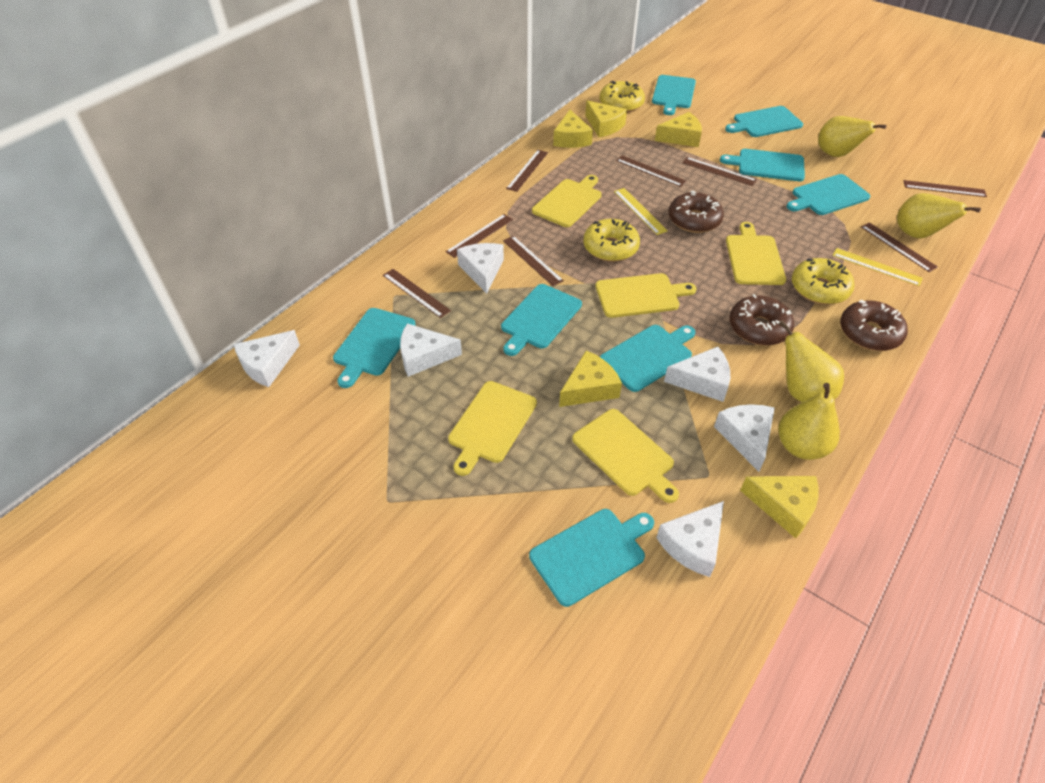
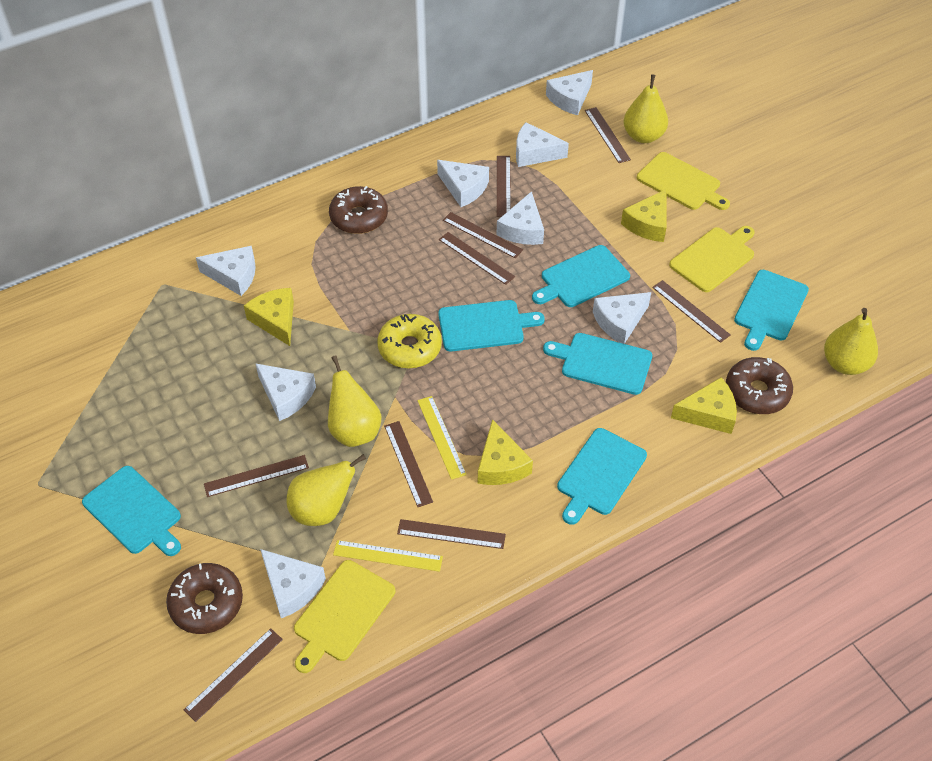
brown ruler: [383,269,451,318] [446,214,513,258] [503,236,564,286] [506,150,548,192] [616,155,687,187] [682,157,757,186] [861,222,938,272] [904,180,987,197] = 8 -> [184,628,283,722] [204,455,309,497] [384,421,433,507] [397,519,506,549] [439,232,515,285] [443,212,523,258] [497,156,511,217] [585,107,631,163] [652,280,731,343] = 9
turquoise cutting board: [333,308,416,388] [501,284,582,356] [529,509,654,607] [600,325,695,392] [652,75,696,115] [720,149,805,181] [725,106,803,137] [787,174,871,215] = 8 -> [82,466,181,556] [438,300,545,351] [532,245,630,307] [543,333,652,395] [557,428,647,525] [734,270,809,351] = 6
white cheese: [233,330,300,387] [400,323,462,377] [457,243,504,294] [656,501,724,577] [664,347,730,402] [714,404,775,472] = 6 -> [196,246,256,296] [255,363,316,421] [260,549,326,618] [437,160,489,207] [497,191,544,245] [516,122,569,167] [546,70,593,115] [593,292,651,344] = 8
yellow cheese: [553,110,593,148] [559,351,622,407] [585,100,627,137] [655,112,702,147] [740,476,818,538] = 5 -> [244,288,294,346] [478,419,533,485] [621,189,666,242] [671,378,737,434] = 4
yellow cutting board: [448,381,537,476] [532,175,602,227] [572,409,679,503] [596,273,696,318] [726,222,786,285] = 5 -> [294,560,395,673] [637,152,730,210] [669,226,755,292] = 3
yellow donut: [583,219,640,262] [599,81,645,113] [792,258,854,305] = 3 -> [377,314,442,368] = 1

